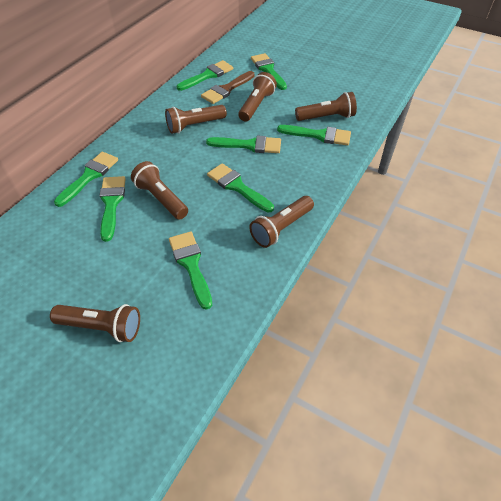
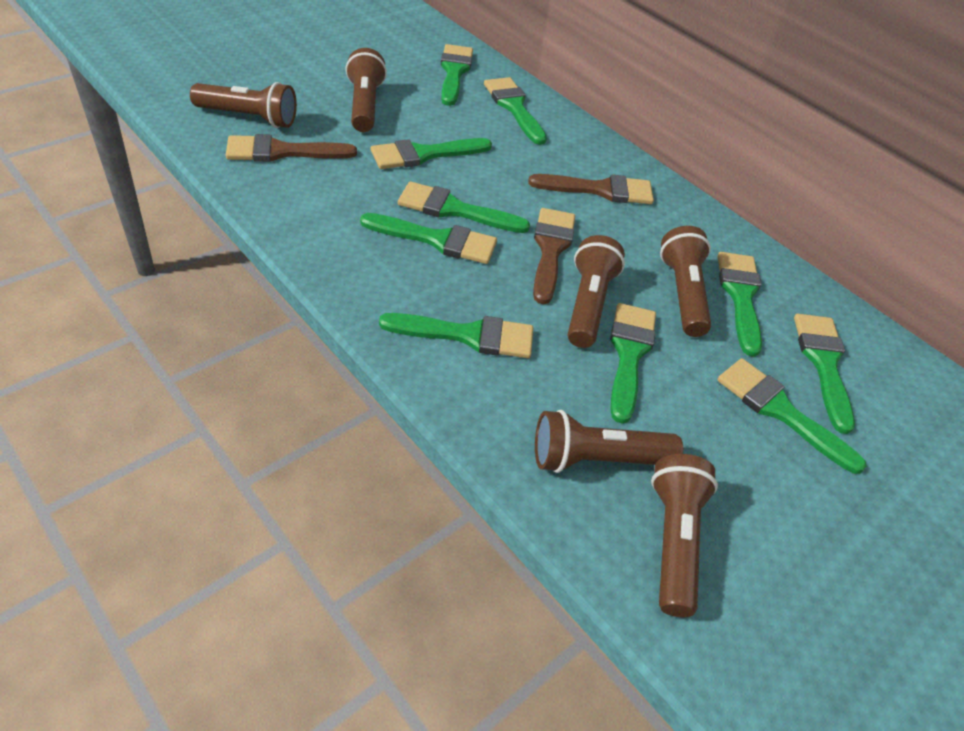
brown brush: [201,71,254,104] = 1 -> [226,134,357,162] [528,174,654,204] [533,208,575,304] = 3
green brush: [54,152,118,207] [99,176,126,242] [169,231,212,310] [177,60,233,91] [206,136,281,153] [207,163,274,212] [251,53,287,90] [277,125,351,146] = 8 -> [360,213,497,264] [371,138,492,169] [379,313,533,358] [398,181,530,233] [441,44,473,106] [484,77,547,145] [610,303,656,424] [717,358,867,474] [718,252,762,357] [794,314,855,434] = 10

